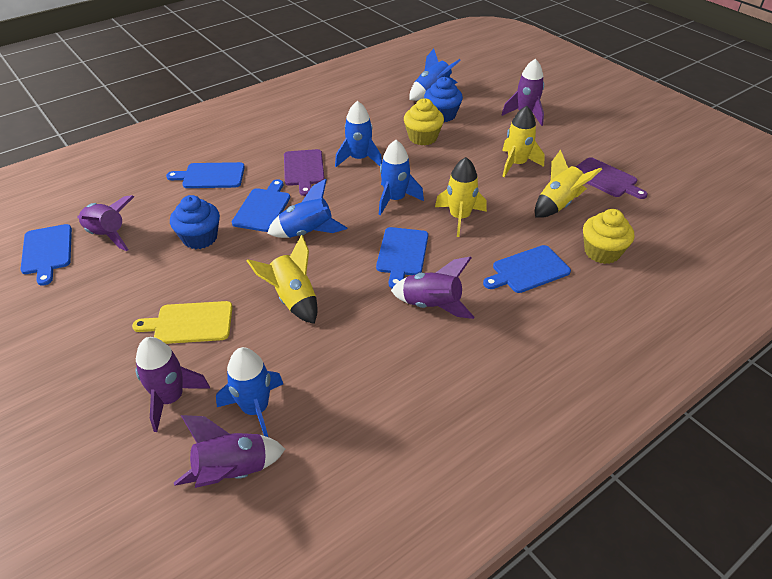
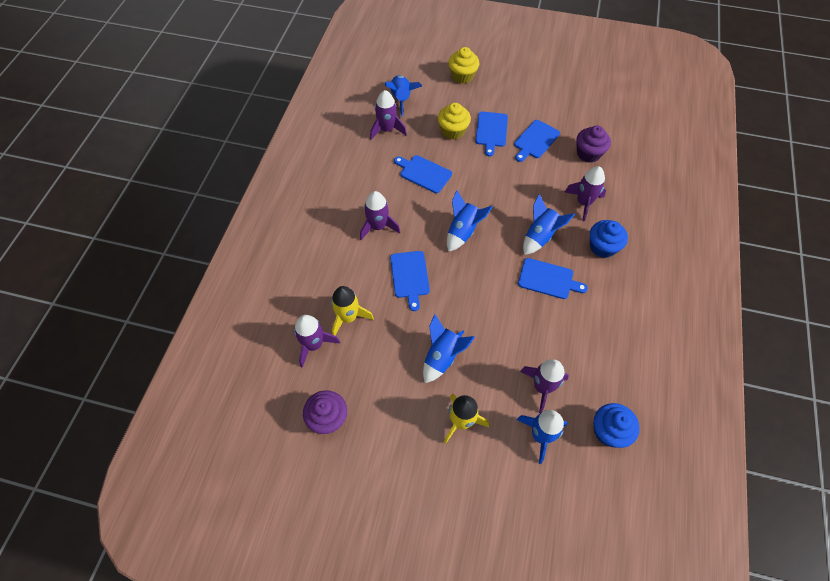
purple cupcake: none = 0 -> [303,390,347,434] [576,126,611,163] = 2
purple cutting board: [284,149,325,196] [576,157,648,199] = 2 -> none = 0
yellow cutting board: [132,301,233,344] = 1 -> none = 0
yellow rocket: [247,235,318,324] [435,157,487,237] [502,106,545,177] [535,150,602,218] = 4 -> [331,286,374,335] [444,394,489,444] = 2

